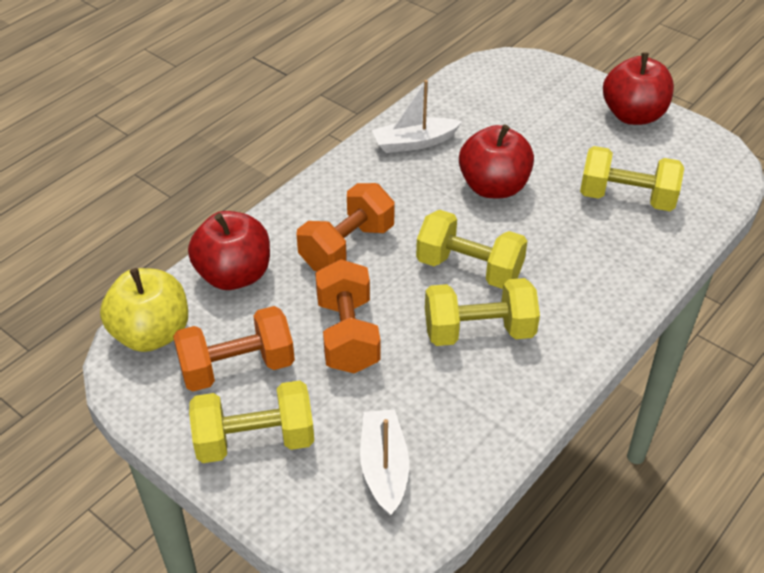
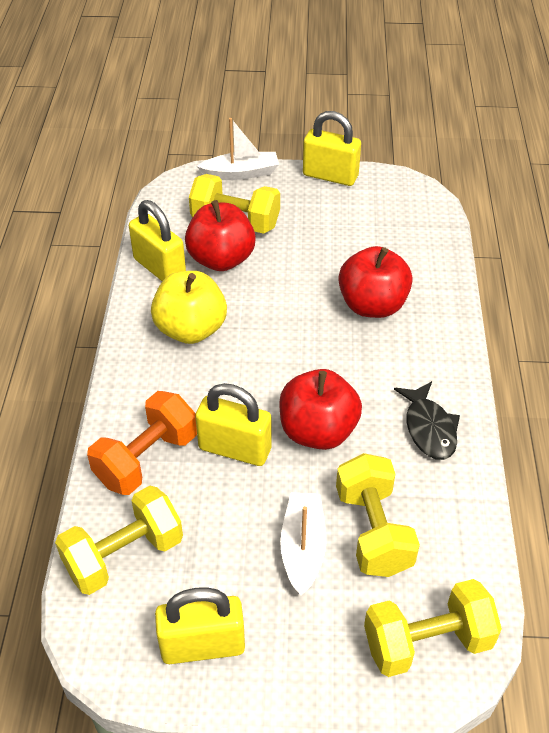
black fish: none = 0 -> [394,381,460,460] = 1
orange dumbbell: [173,306,295,391] [297,183,395,271] [315,259,380,373] = 3 -> [87,391,197,495] = 1
yellow padlock: none = 0 -> [129,200,186,281] [155,587,245,664] [195,383,271,466] [303,111,361,186] = 4

